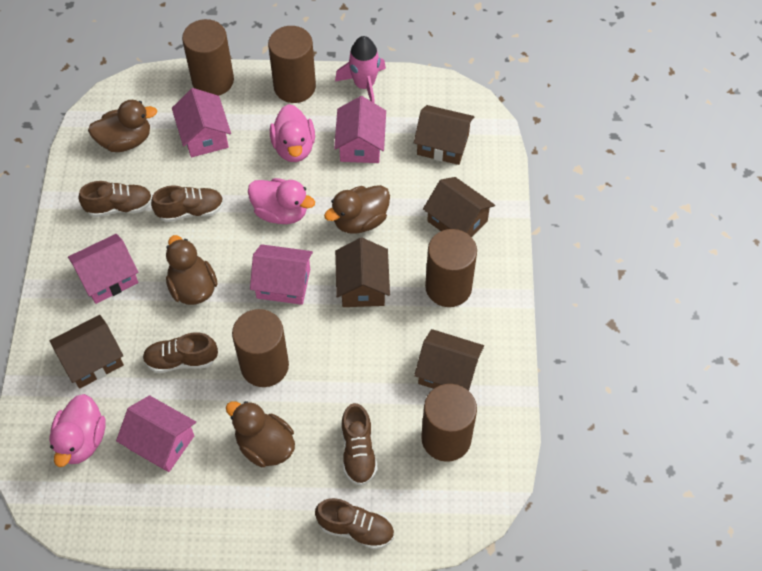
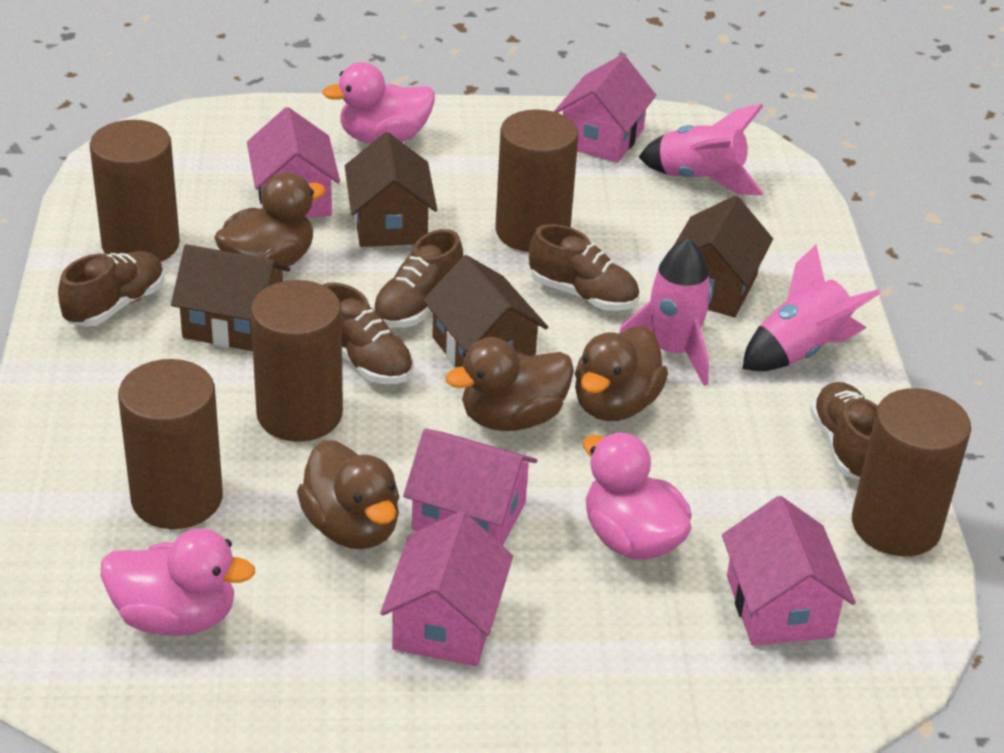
brown house: [50,315,124,389] [335,238,390,307] [414,105,474,165] [414,329,484,391] [423,177,495,237] = 5 -> [171,244,290,351] [345,132,437,247] [423,255,548,367] [674,195,773,317] = 4
pink rocket: [335,36,386,103] = 1 -> [619,238,712,386] [639,104,764,195] [742,244,880,371] = 3

